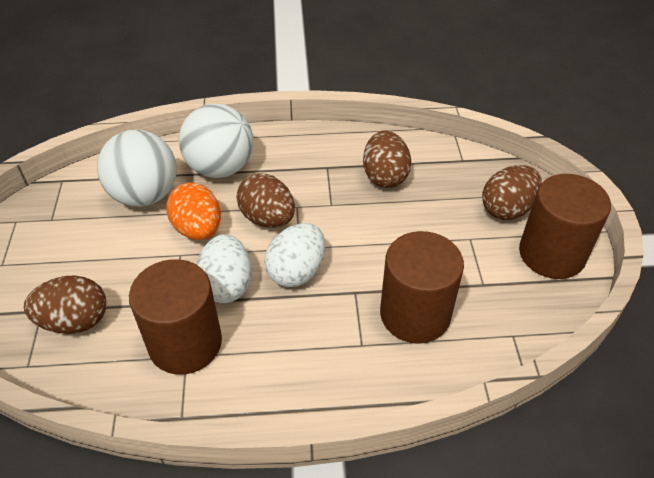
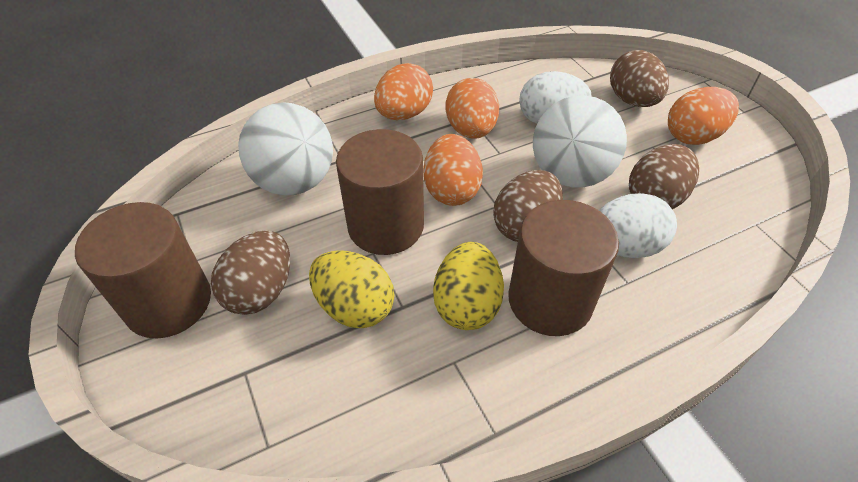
orange egg: [166,183,221,240] = 1 -> [374,63,433,120] [423,134,483,206] [445,78,499,139] [668,87,739,145] = 4
yellow egg: none = 0 -> [309,251,394,328] [433,242,504,330] = 2

